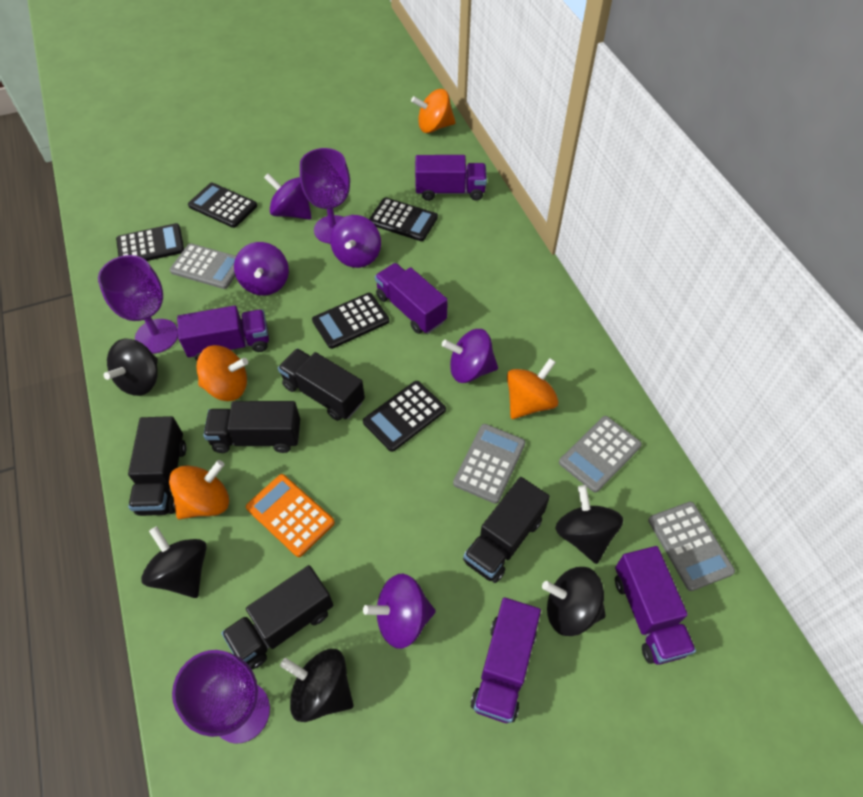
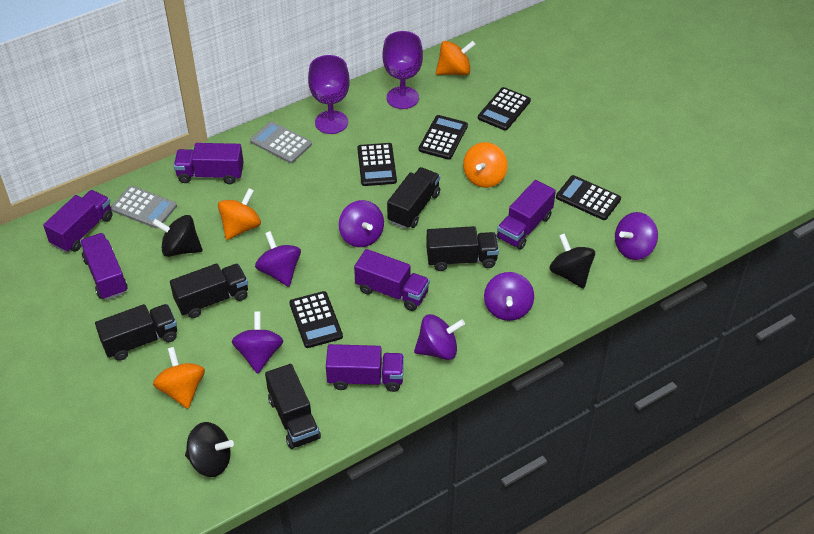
black spinning top: [104,339,158,396] [141,526,207,598] [280,649,354,722] [542,567,606,636] [556,485,623,564] = 5 -> [152,215,203,257] [185,422,234,477] [549,233,595,289] = 3
grey calculator: [170,243,236,289] [453,424,525,504] [559,416,642,493] [648,502,735,591] = 4 -> [111,186,177,229] [250,121,312,163] = 2
orange calculator: [246,474,335,557] = 1 -> none = 0
purple goblet: [98,255,178,353] [172,650,270,744] [300,148,350,244] = 3 -> [308,55,350,134] [383,31,423,109] = 2
purple spinning top: [234,242,289,296] [264,173,312,220] [330,215,381,268] [363,574,436,649] [442,329,498,383] = 5 -> [232,311,283,374] [255,231,301,287] [339,200,384,247] [414,314,465,360] [484,272,534,321] [615,212,658,260] = 6
purple truck: [177,306,269,360] [375,263,448,334] [415,155,487,201] [471,597,541,723] [615,546,696,665] = 5 -> [43,190,113,253] [80,233,128,300] [174,143,244,184] [326,344,404,392] [354,249,430,311] [497,180,556,250] = 6

